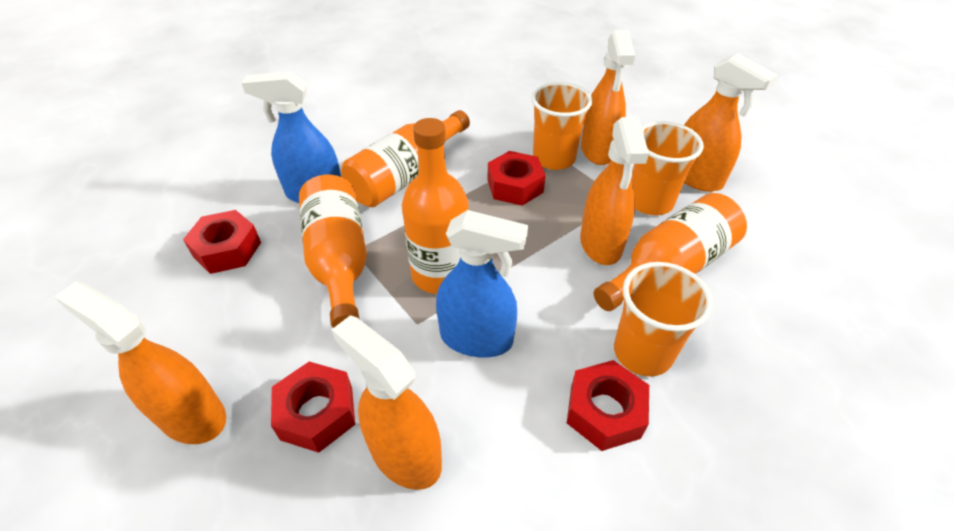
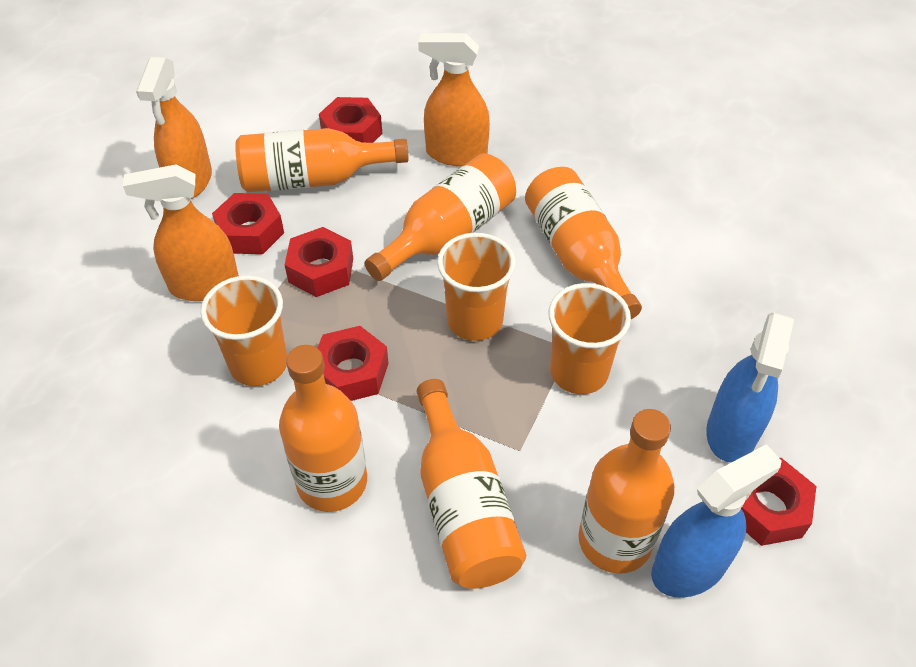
orange bottle: [299,175,367,328] [341,110,470,207] [402,118,469,294] [594,193,747,311] = 4 -> [235,128,409,192] [279,345,367,512] [365,153,516,281] [417,379,526,589] [525,167,642,319] [578,409,675,574] = 6
orange spray bottle: [55,282,226,444] [331,315,442,490] [580,117,649,265] [581,30,635,165] [684,53,777,192] = 5 -> [123,164,239,301] [136,57,212,199] [418,33,490,166] = 3
red nut: [183,210,261,274] [271,362,355,453] [488,151,546,206] [567,360,649,451] = 4 -> [212,193,284,254] [284,227,353,297] [318,326,389,401] [319,97,382,143] [741,458,816,546] = 5

